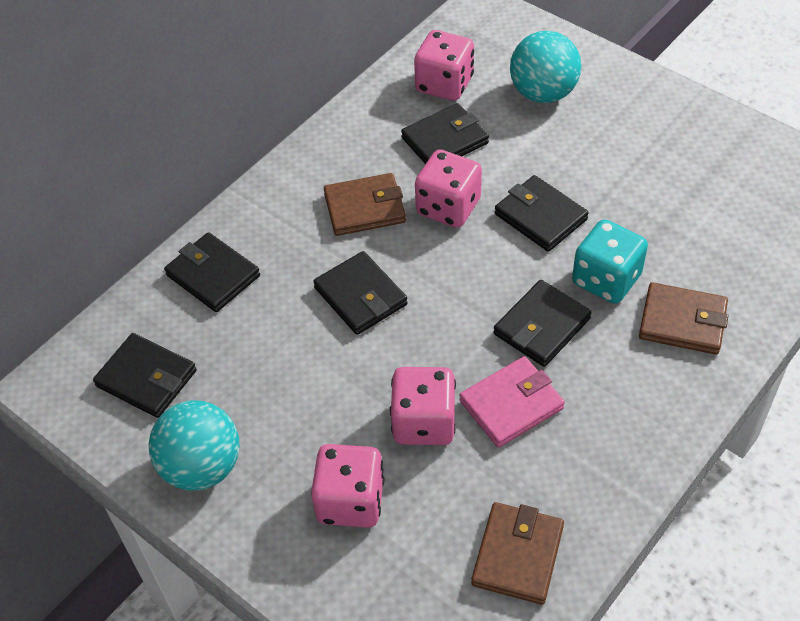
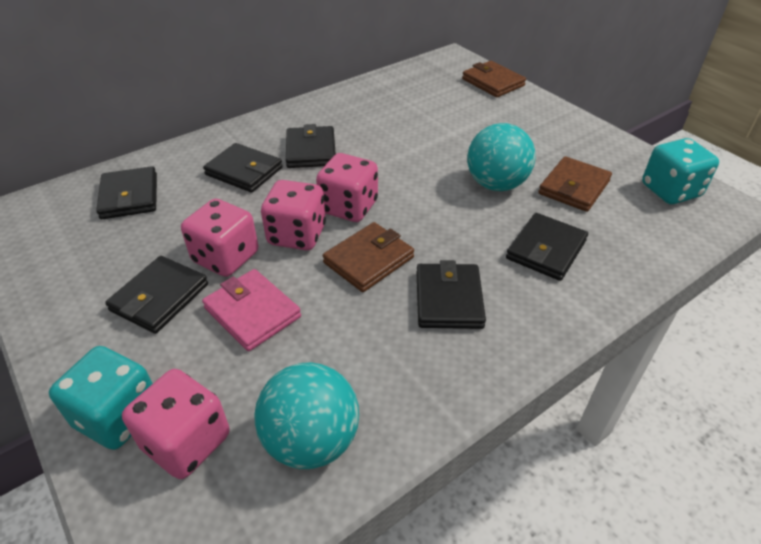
turquoise dice: [572,219,648,304] = 1 -> [49,346,153,450] [642,138,719,204] = 2

